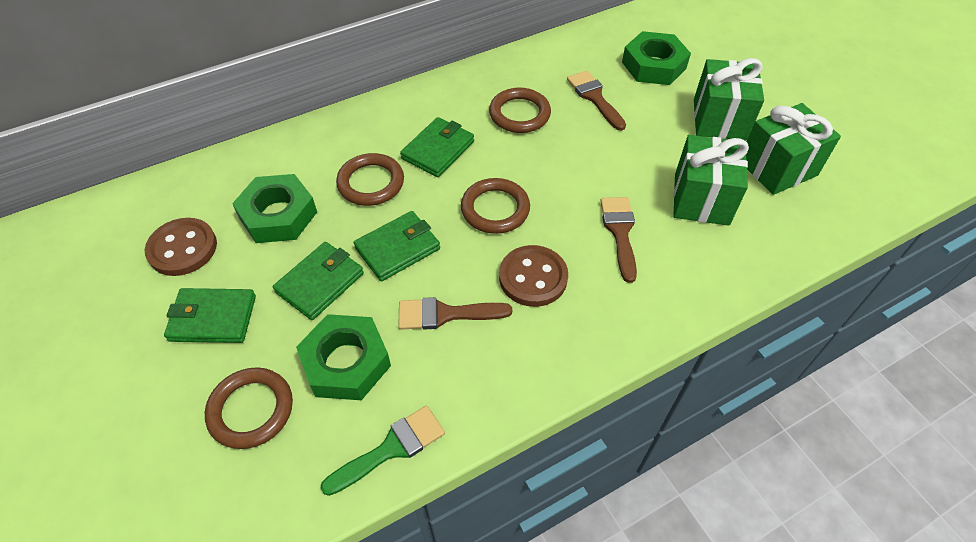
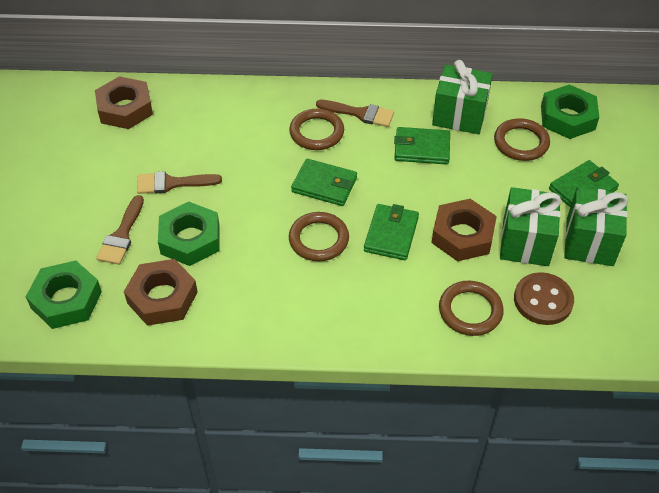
brown button: [145,218,217,276] [499,245,568,307] = 2 -> [514,272,574,325] = 1
brown nut: none = 0 -> [95,76,153,129] [124,259,198,326] [431,199,497,261] = 3
green brush: [321,406,445,496] = 1 -> none = 0

